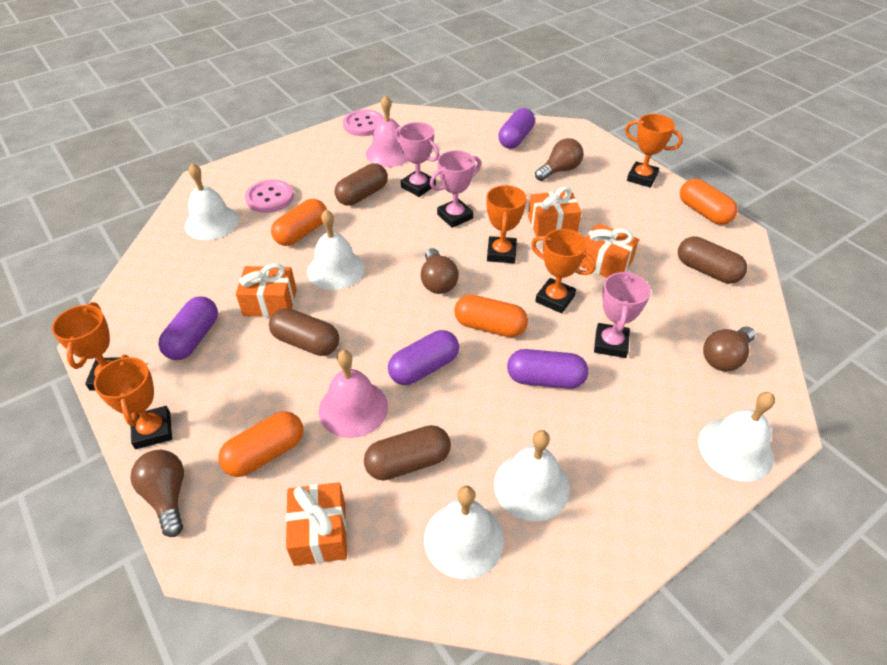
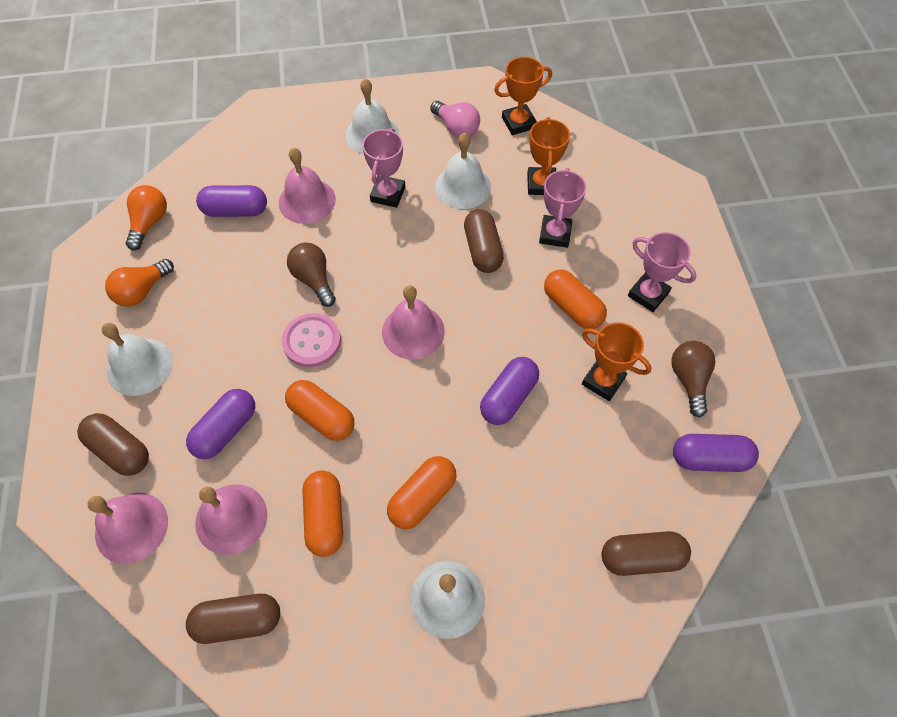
brown light bulb: [130,450,184,537] [421,248,459,294] [535,138,584,181] [703,327,755,371] = 4 -> [287,243,336,307] [671,341,715,418] = 2
orange gift: [236,263,297,317] [286,482,347,566] [528,187,582,237] [579,223,639,278] = 4 -> none = 0
orange light bulb: none = 0 -> [105,259,174,307] [126,185,167,250] = 2
orange trophy: [52,302,121,391] [94,355,172,449] [486,185,527,263] [531,229,596,313] [625,114,683,187] = 5 -> [494,57,552,135] [527,117,570,195] [582,322,652,401] = 3
pink bell: [319,350,388,438] [366,95,408,167] = 2 -> [88,493,168,564] [195,484,267,555] [279,148,336,224] [382,285,445,359] = 4
pink button: [245,180,294,213] [343,110,384,136] = 2 -> [282,313,341,367] = 1
pink light bulb: none = 0 -> [430,101,480,138] = 1
white bell: [185,163,239,240] [307,210,365,290] [424,486,504,579] [494,430,570,522] [698,392,775,482] = 5 -> [102,323,172,396] [345,78,399,154] [410,561,485,639] [435,133,491,209] = 4

